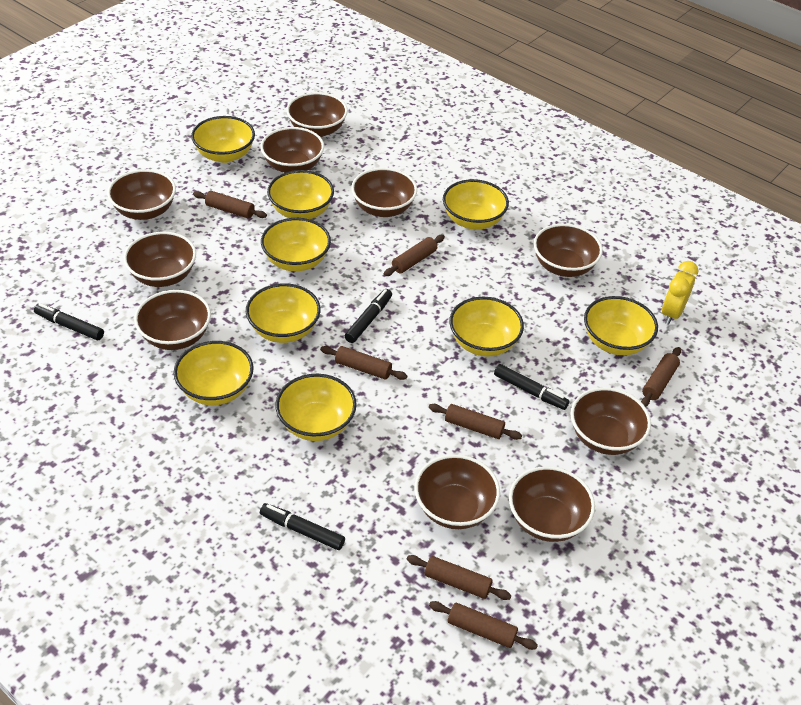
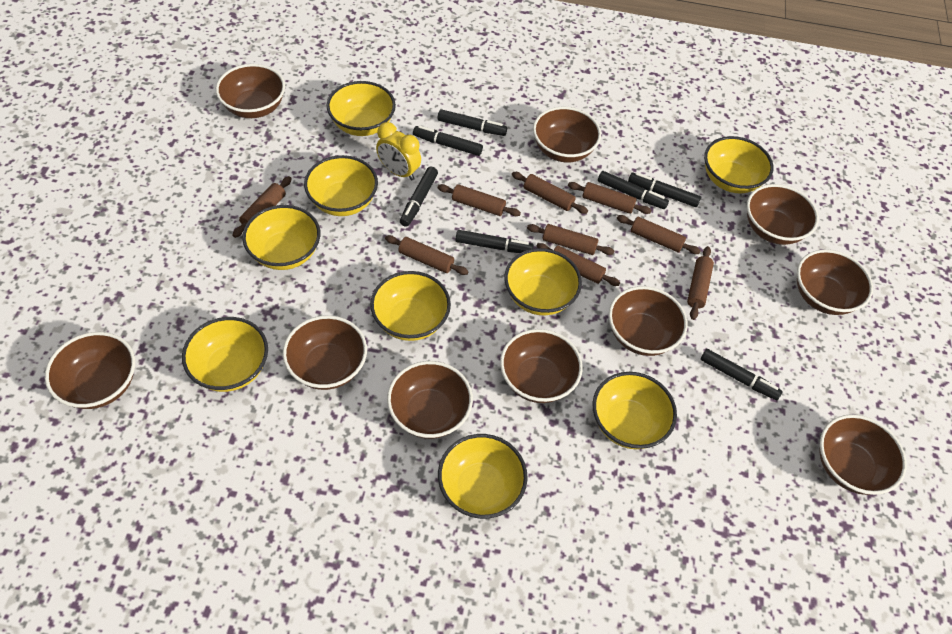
black marker: [34,303,104,341] [260,503,345,550] [345,289,392,343] [494,364,569,410] = 4 -> [400,167,438,227] [413,125,483,156] [437,109,507,136] [455,230,534,253] [598,171,669,209] [628,173,701,207] [700,349,783,400] = 7
brown rolling pin: [193,191,267,219] [320,346,407,380] [384,235,445,276] [407,555,511,600] [429,404,522,440] [429,601,538,650] [641,347,681,407] = 7 -> [232,176,292,238] [385,235,469,275] [438,184,521,216] [512,172,588,214] [527,224,614,255] [536,243,620,286] [568,182,652,214] [617,215,701,254] [687,246,714,320] = 9

